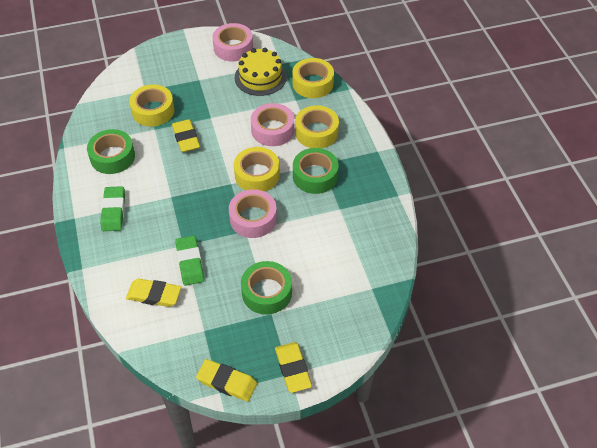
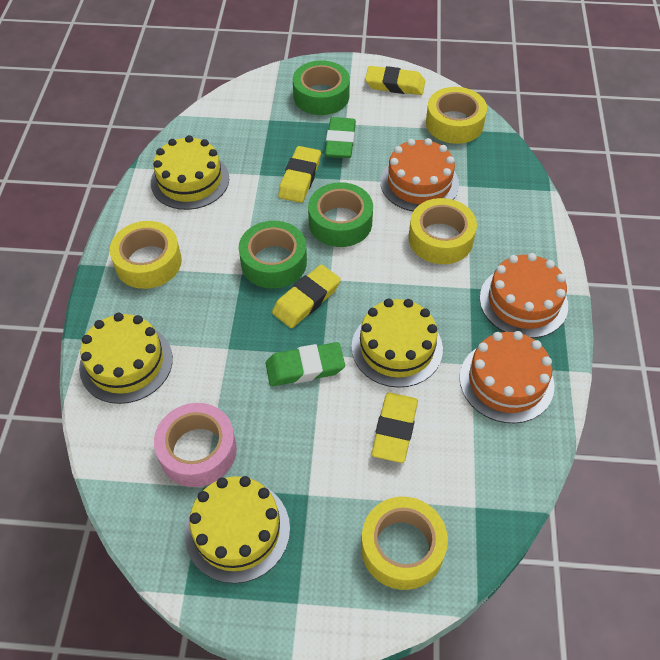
orange cake: none = 0 -> [380,138,459,211] [460,331,555,423] [480,253,568,338] = 3
pink tape: [212,23,253,62] [229,189,277,238] [251,103,294,146] = 3 -> [154,403,237,487] = 1
yellow cake: [235,48,287,96] = 1 -> [79,313,173,404] [151,135,229,210] [185,476,290,584] [352,298,443,388] = 4

